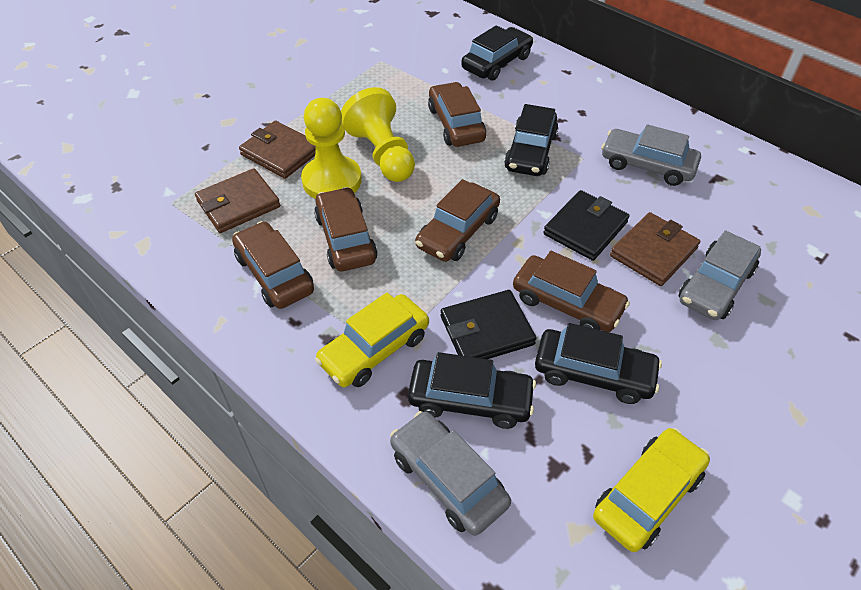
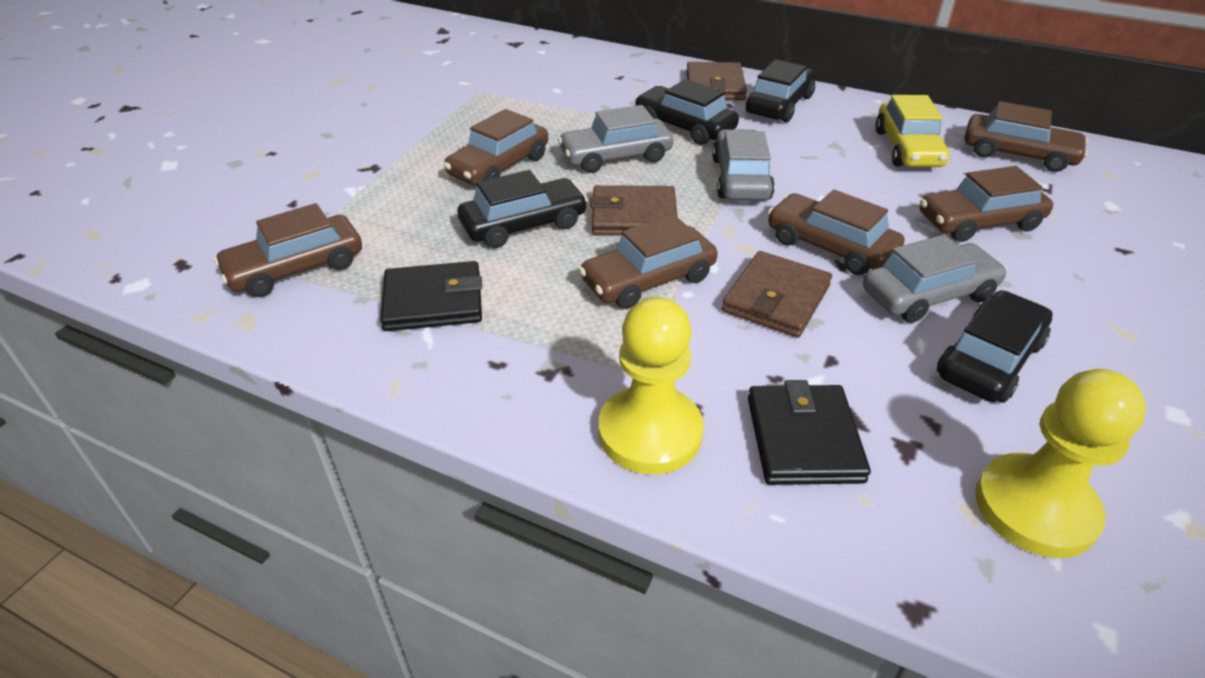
brown car: [232,221,314,309] [314,187,378,271] [415,179,500,262] [428,82,486,147] [513,251,630,332] = 5 -> [214,203,362,297] [444,109,548,185] [579,214,718,309] [768,190,904,275] [920,166,1053,242] [965,101,1088,172] = 6
yellow car: [315,293,429,387] [593,428,710,552] = 2 -> [875,95,950,167] = 1

